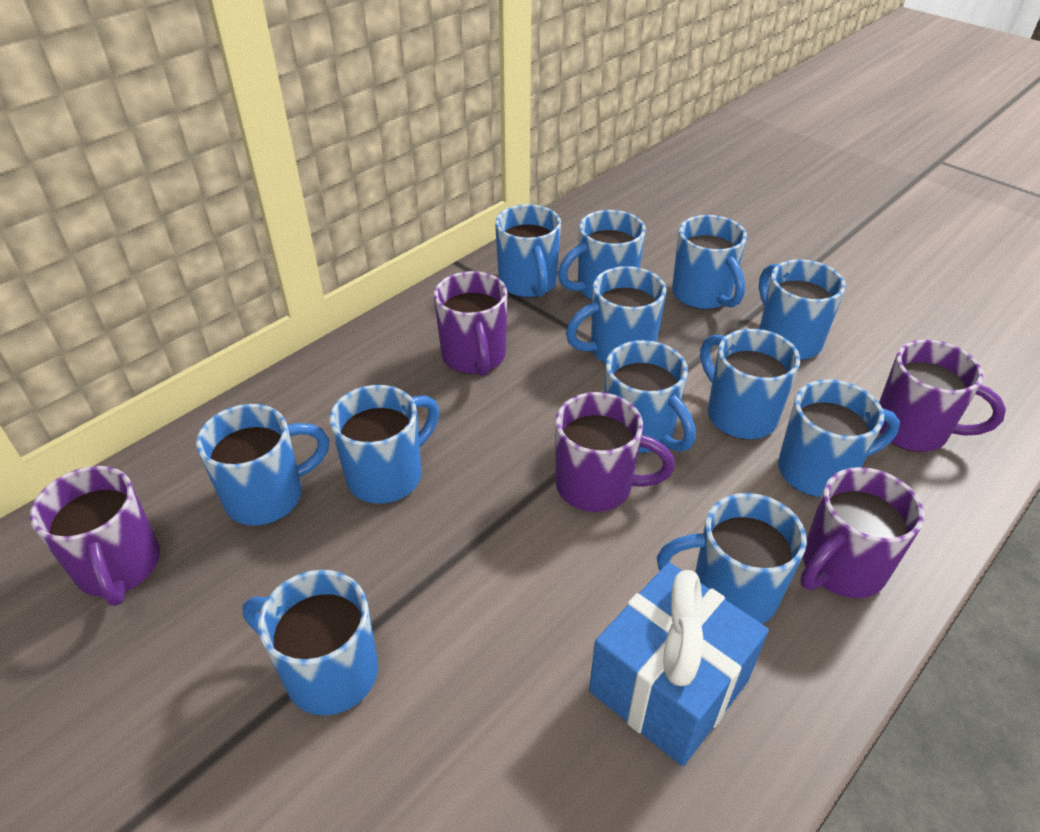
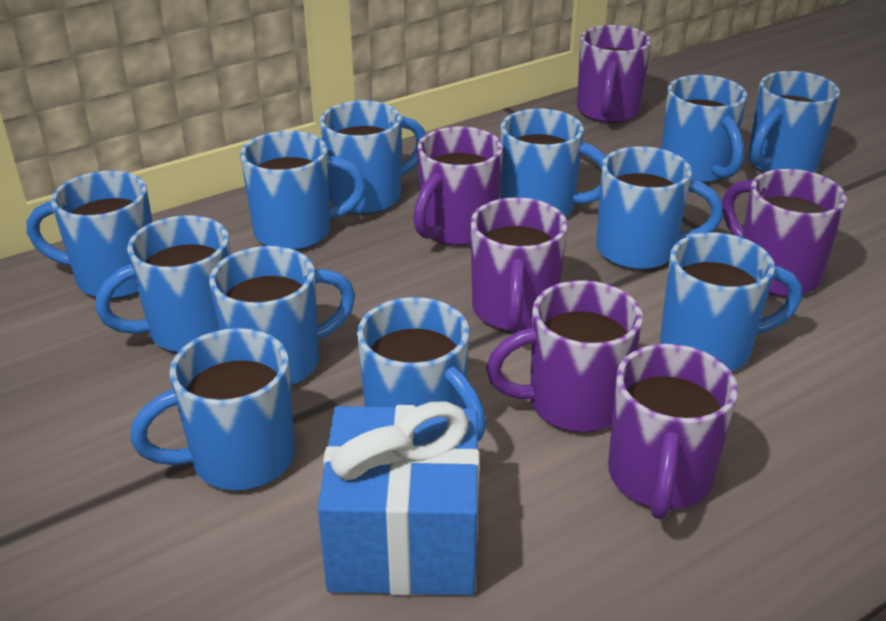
purple mug: [30,466,160,606] [434,271,507,376] [555,392,675,512] [800,467,924,598] [879,339,1006,452] = 5 -> [413,127,503,246] [471,197,568,333] [486,280,643,433] [577,25,651,123] [608,344,738,519] [722,169,847,297] = 6

